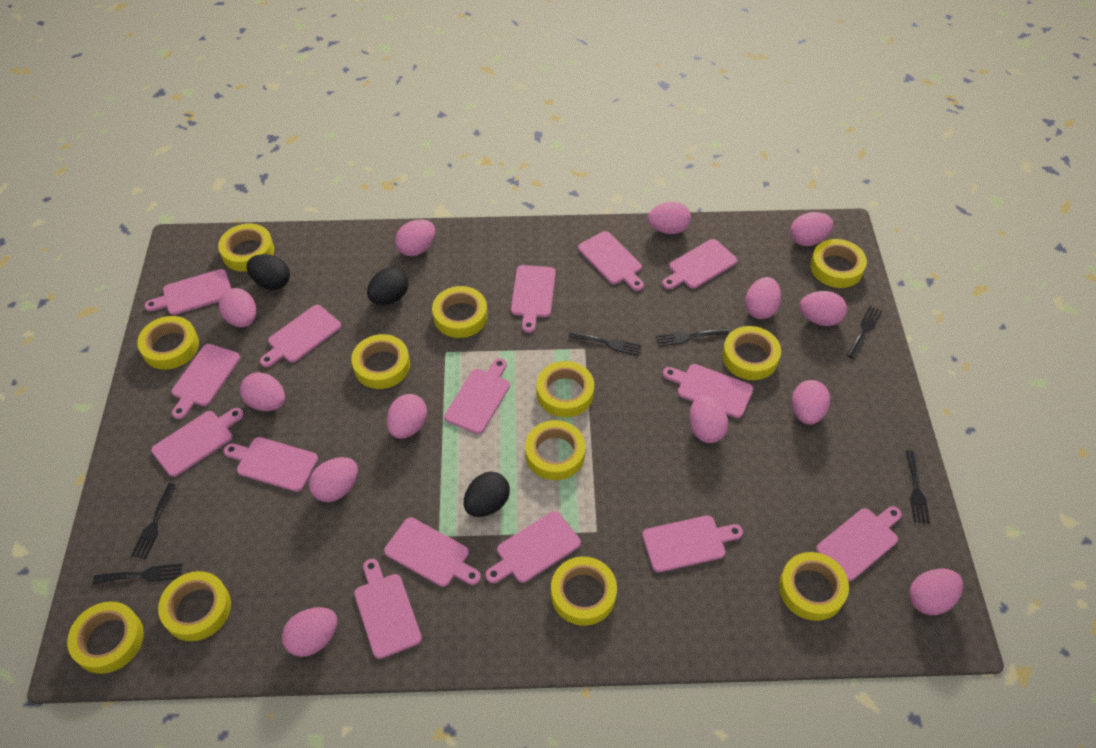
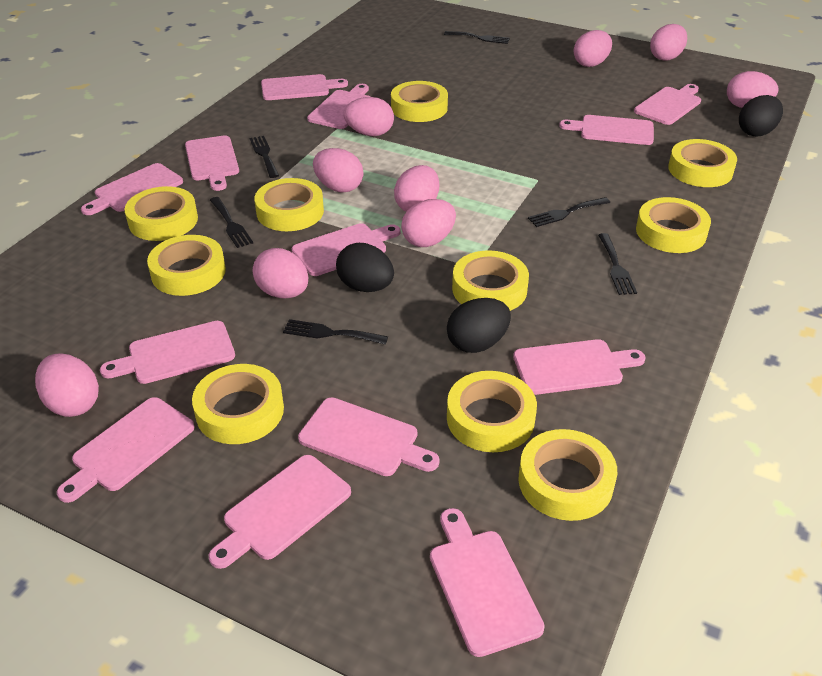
pink cutting board: [145,269,231,315] [151,408,244,477] [172,344,240,419] [224,437,318,492] [260,305,341,367] [354,559,422,659] [384,517,481,587] [444,358,510,434] [486,511,581,583] [511,265,556,333] [578,231,644,291] [642,516,743,572] [662,239,737,289] [663,364,753,418] [816,506,902,581] = 15 -> [57,397,195,503] [81,163,183,215] [100,321,235,384] [185,135,239,191] [209,455,351,569] [261,74,348,100] [292,223,401,276] [298,397,439,476] [307,84,370,129] [430,508,545,657] [513,339,646,395] [559,115,654,145] [634,84,701,125] = 13
pink egg: [219,288,256,327] [240,372,285,411] [282,607,337,657] [309,457,358,502] [387,394,427,439] [395,219,435,256] [648,201,691,234] [689,395,728,443] [745,277,781,319] [790,212,833,246] [792,380,830,425] [800,291,847,326] [909,569,963,615] = 13 -> [35,353,99,417] [253,248,308,298] [313,148,364,193] [343,97,394,136] [394,165,439,211] [401,199,456,247] [573,30,612,67] [650,24,687,61] [727,71,778,108] = 9
yellow tape: [67,601,144,674] [137,316,199,370] [158,571,231,641] [218,224,274,272] [351,334,410,389] [432,286,488,338] [525,420,585,480] [536,361,594,417] [551,557,617,626] [722,326,781,380] [779,552,849,621] [810,239,867,288] = 12 -> [125,186,198,241] [147,235,226,296] [192,364,284,444] [254,178,324,231] [391,81,448,122] [447,371,537,452] [452,250,529,311] [518,429,617,521] [636,197,711,253] [668,139,737,187] = 10

